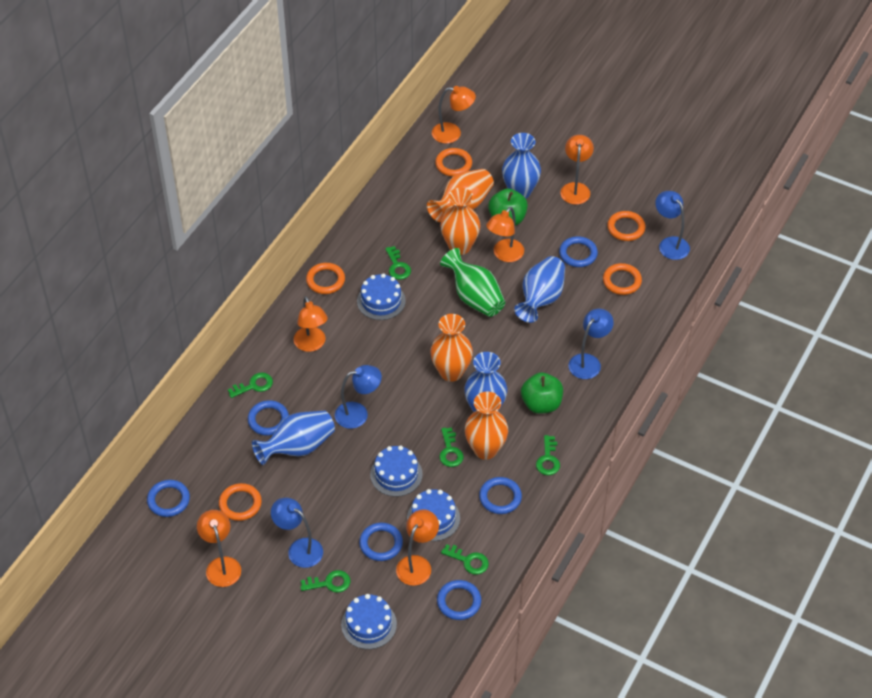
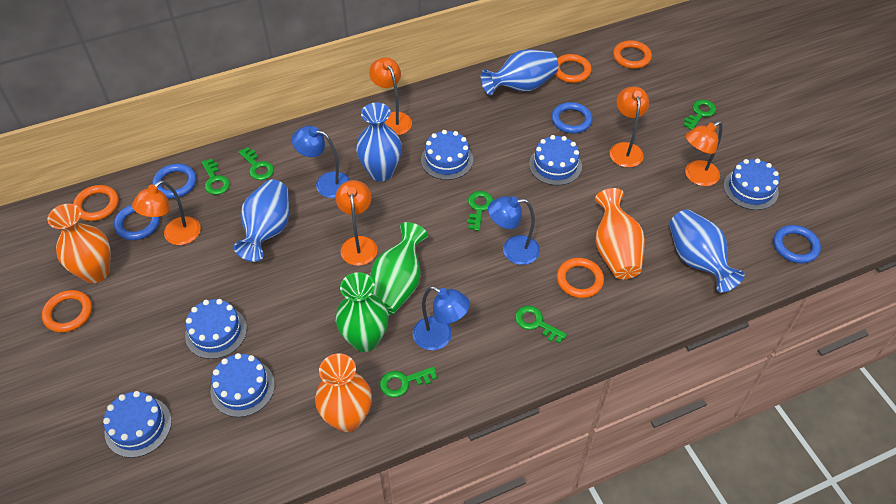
blue cake: [341,594,397,649] [357,273,406,320] [370,446,423,497] [407,489,460,541] = 4 -> [103,391,172,458] [185,299,247,359] [210,353,275,417] [421,130,473,180] [529,135,582,185] [724,158,779,210] = 6
blue lamp: [271,498,323,568] [335,365,382,429] [568,308,614,379] [655,191,690,260] = 4 -> [292,126,350,198] [413,286,470,350] [488,196,540,265] = 3
blue ring: [147,480,190,517] [248,400,289,436] [359,523,403,561] [437,580,481,620] [479,477,522,514] [559,236,598,267] = 6 -> [114,205,160,240] [152,164,197,198] [552,102,593,133] [773,225,821,263] = 4
green apple: [488,188,528,226] [521,372,563,414] = 2 -> none = 0
green vase: [440,248,505,317] = 1 -> [336,272,388,352] [370,222,428,315] = 2
orange lamp: [197,510,241,587] [294,296,328,352] [396,509,439,586] [432,86,476,144] [486,207,524,262] [560,135,594,205] = 6 -> [132,180,201,245] [335,180,377,266] [369,57,412,135] [610,87,649,167] [685,121,723,186] = 5
orange vase: [427,169,494,222] [430,314,473,382] [440,188,480,255] [465,392,508,460] = 4 -> [47,204,111,283] [315,353,372,432] [595,188,645,279] = 3

